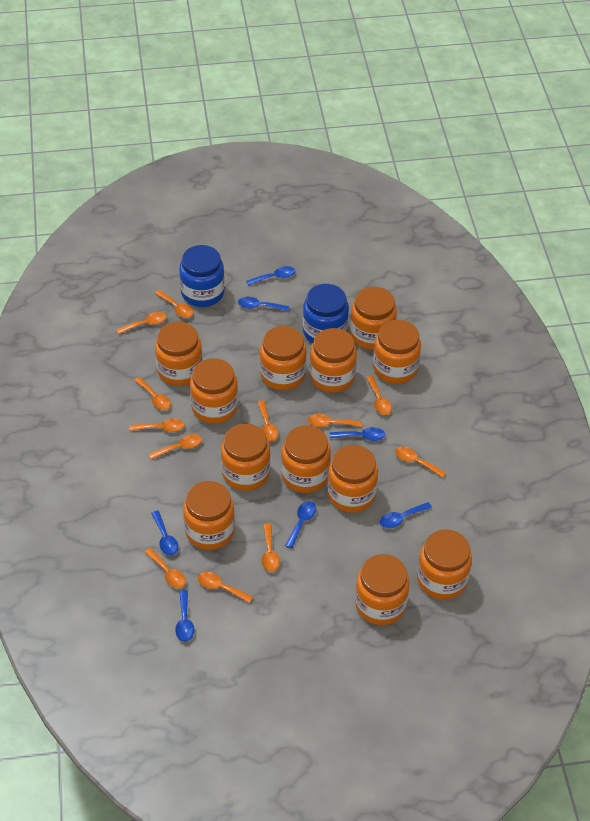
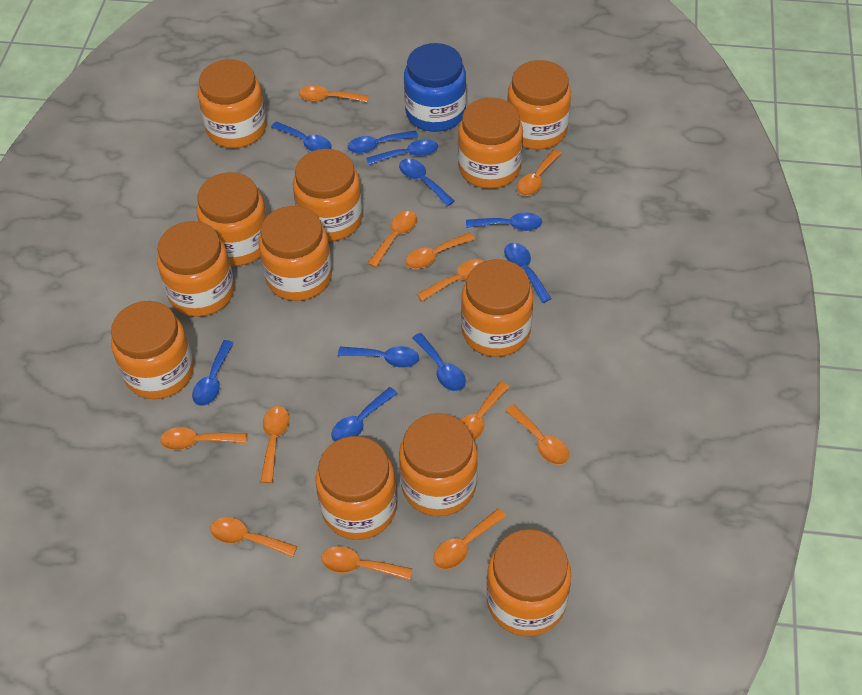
blue jar: [179,245,225,307] [303,284,349,344] = 2 -> [404,43,466,132] = 1
blue spoon: [151,510,179,556] [175,590,195,642] [238,297,289,311] [246,266,295,286] [285,501,316,549] [330,427,385,441] [380,502,432,528] = 7 -> [192,340,234,406] [271,121,332,151] [331,387,398,442] [338,346,419,368] [348,130,418,154] [366,139,438,165] [399,158,454,206] [412,333,466,391] [466,212,542,231] [504,243,551,303] = 10

